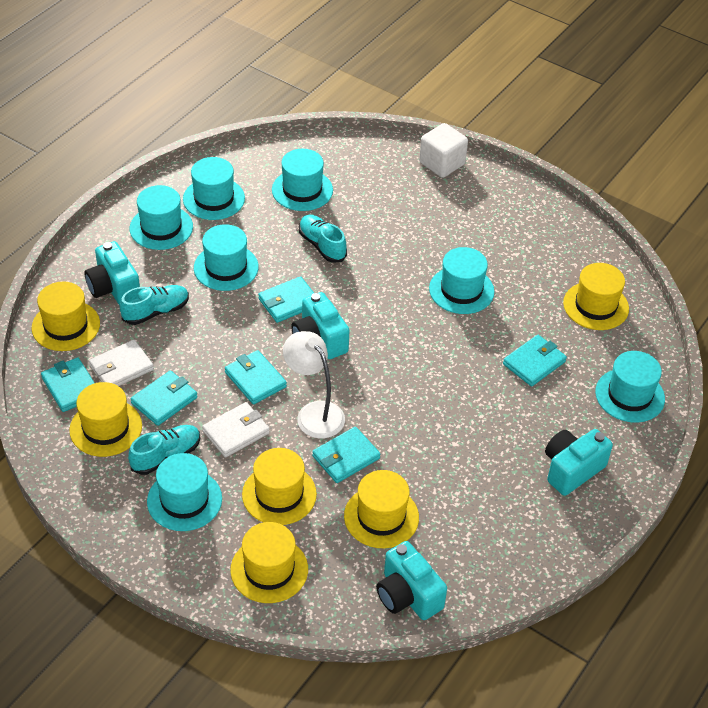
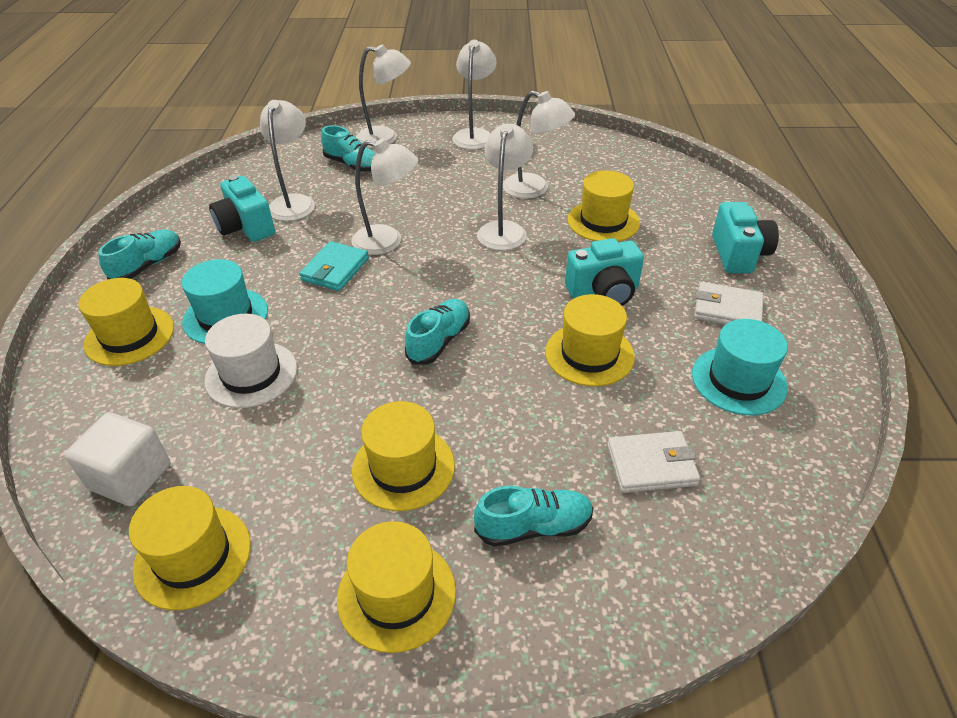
turquoise camera: [84,241,140,305] [291,292,349,359] [376,541,447,620] [545,429,613,496] = 4 -> [209,175,275,242] [565,238,644,306] [712,202,779,273] = 3
turquoise hat: [130,185,193,250] [147,453,222,531] [183,157,245,220] [194,224,259,291] [272,149,333,211] [429,247,494,314] [595,351,665,423] = 7 -> [182,259,268,344] [692,319,788,415] = 2
turquoise shoe: [120,285,189,325] [128,425,201,475] [299,215,347,263] = 3 -> [98,229,181,279] [321,125,375,172] [405,299,470,365] [474,486,593,547] = 4
turquoise wallet: [41,357,94,412] [131,370,197,426] [225,350,287,404] [258,276,314,323] [312,427,380,483] [503,335,567,387] = 6 -> [299,241,369,291] = 1
white hat: none = 0 -> [204,314,297,408] = 1
white lamp: [283,331,345,438] = 1 -> [260,100,315,221] [351,138,418,255] [356,44,411,148] [452,40,497,150] [477,124,533,250] [503,91,575,199] = 6

